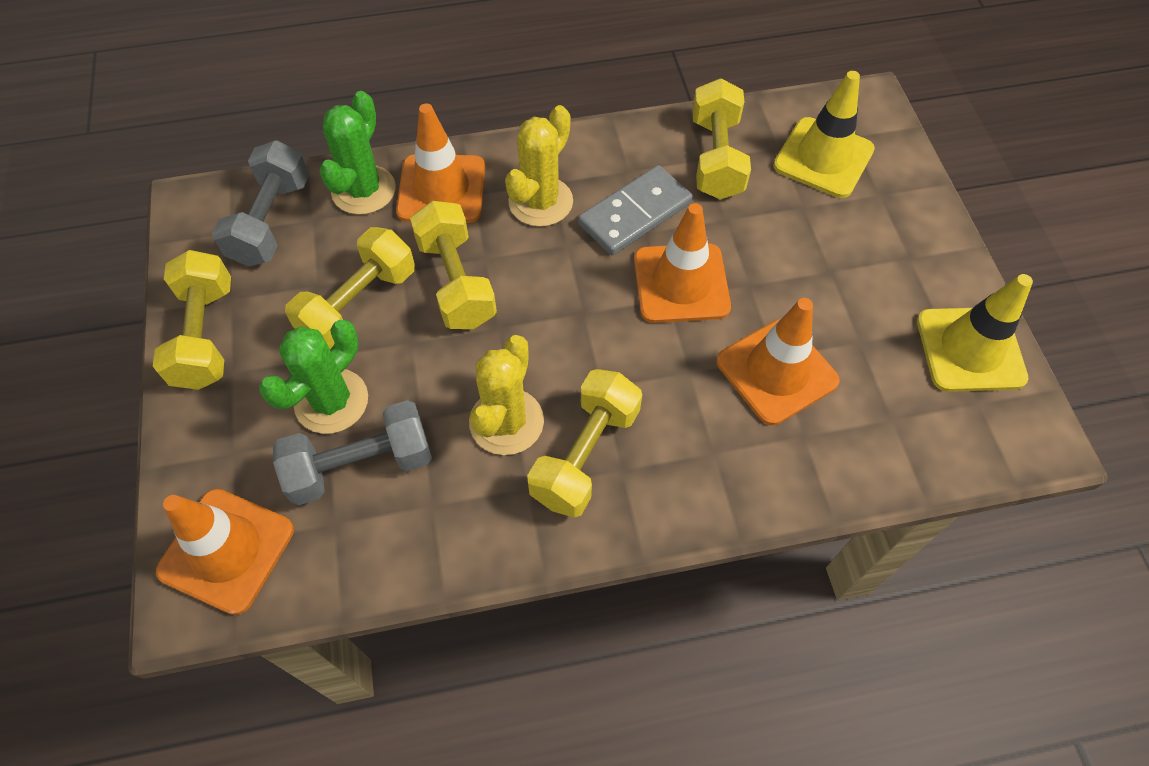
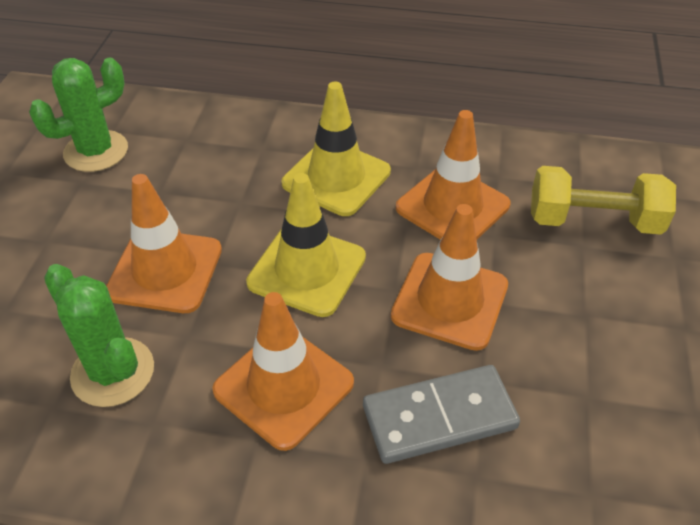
grey dumbbell: [212,140,309,267] [273,400,432,505] = 2 -> none = 0
yellow cactus: [469,335,544,455] [505,105,573,227] = 2 -> none = 0
yellow dumbbell: [153,250,231,390] [285,227,415,349] [410,201,497,329] [527,369,642,518] [692,78,751,200] = 5 -> [531,166,676,235] = 1

